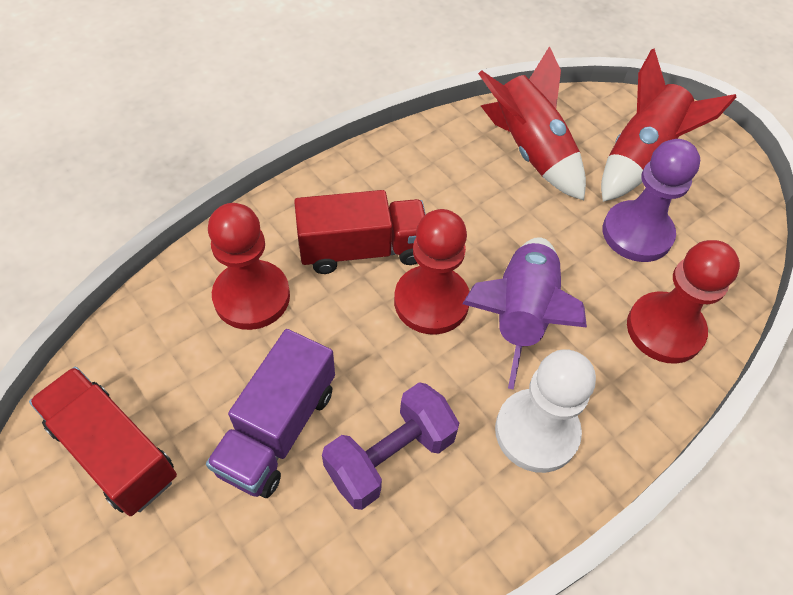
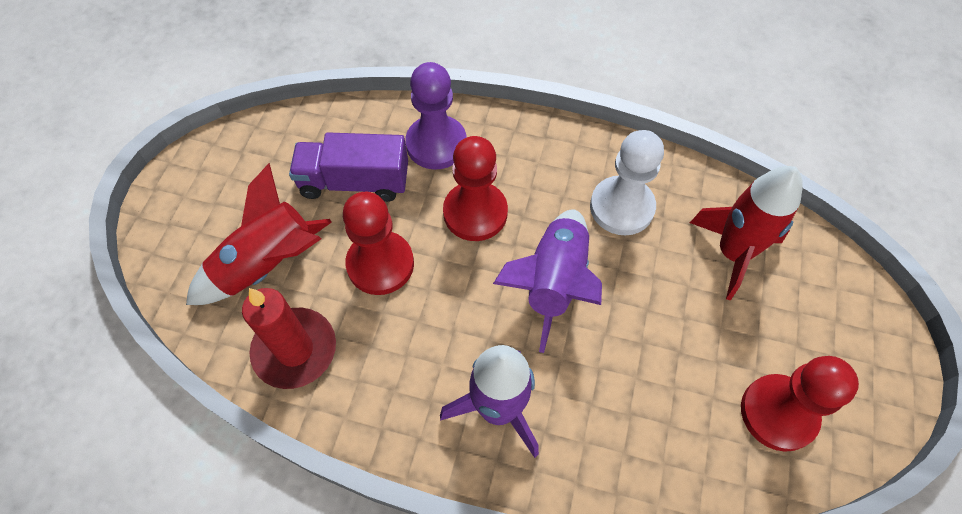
purple dumbbell: [322,382,459,510] = 1 -> none = 0
purple rocket: [462,237,587,390] = 1 -> [440,345,539,458] [493,210,602,353] = 2
red candle: none = 0 -> [242,288,336,389] = 1
red truck: [29,367,177,516] [294,190,425,274] = 2 -> none = 0

